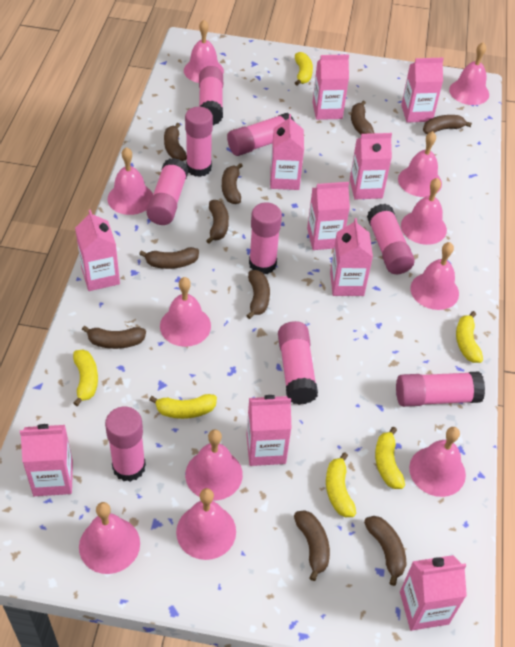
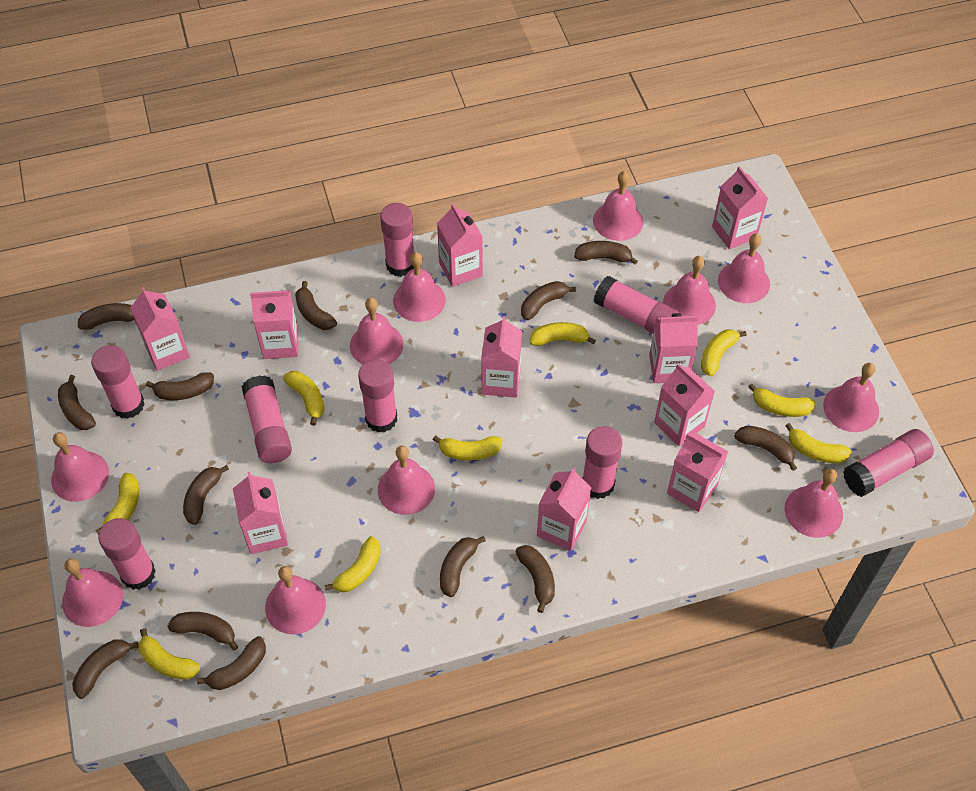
brown banana: [82,326,146,349] [139,247,199,269] [164,123,187,161] [206,200,229,244] [222,163,243,204] [246,270,270,319] [294,510,330,581] [351,100,374,134] [364,516,407,586] [423,115,472,134] = 10 -> [58,375,96,430] [72,640,139,699] [78,303,135,330] [146,372,214,400] [167,612,238,651] [183,465,229,525] [197,636,266,690] [295,281,337,330] [440,536,486,597] [515,545,555,613] [521,281,576,320] [574,241,638,265] [734,426,797,471] = 13
pink glue stick: [105,407,146,482] [146,158,189,225] [185,107,213,177] [199,66,223,125] [227,113,295,156] [249,203,282,274] [278,321,318,405] [367,204,415,274] [396,372,485,407] = 9 -> [91,345,145,419] [98,518,156,590] [242,375,292,463] [358,359,397,433] [380,203,414,277] [582,426,623,499] [594,276,679,334] [843,429,934,497] = 8
yellow banana: [73,350,98,406] [149,394,217,419] [295,52,313,85] [326,452,356,517] [375,427,405,489] [456,311,483,363] = 6 -> [95,473,139,535] [138,628,200,680] [283,371,324,426] [324,536,381,592] [433,435,502,461] [529,322,596,346] [701,329,747,376] [748,384,816,417] [785,423,852,463] = 9

